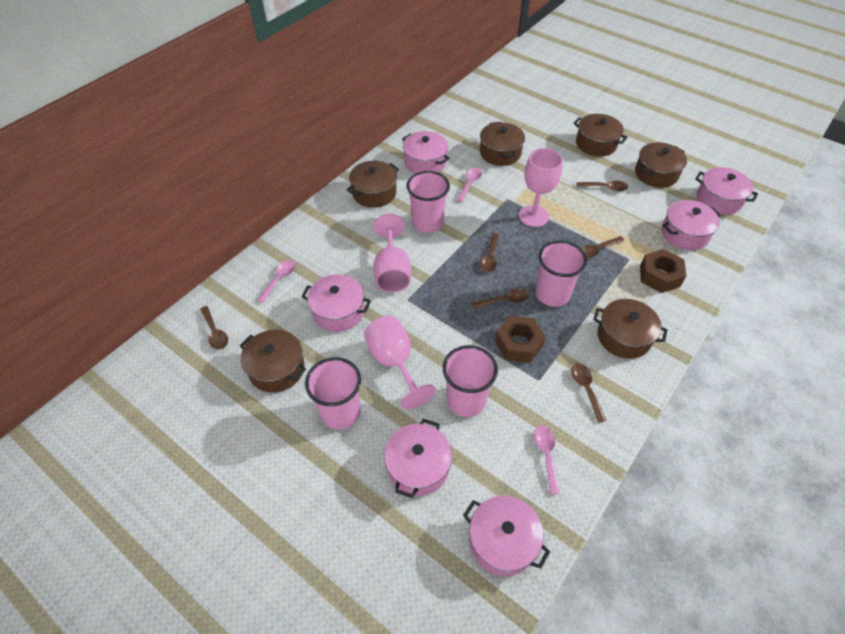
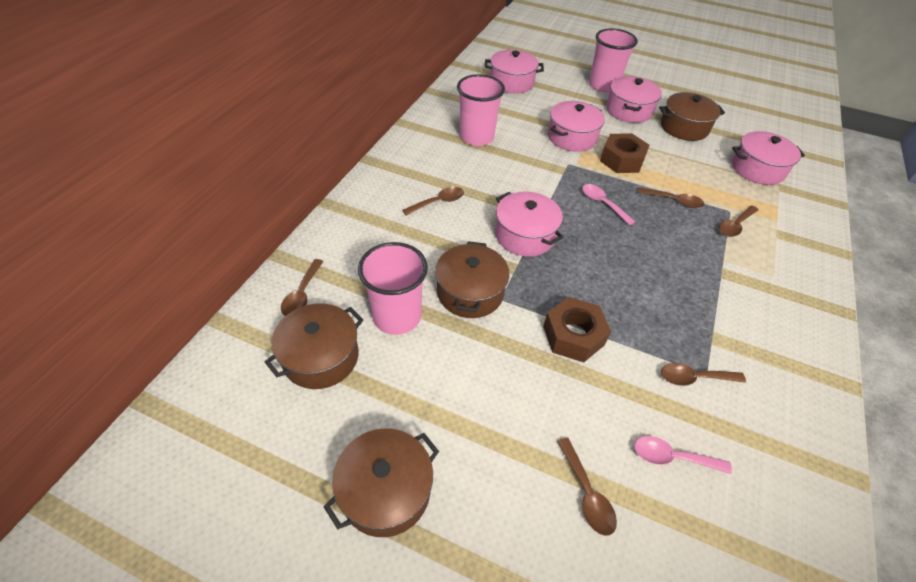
brown pot: [240,330,306,393] [347,161,399,208] [480,122,525,166] [573,114,628,157] [593,299,668,359] [635,142,687,188] = 6 -> [265,303,363,389] [324,428,439,537] [435,241,509,318] [659,92,725,141] = 4
pink cup: [305,357,361,429] [407,171,450,233] [443,345,498,417] [535,241,587,307] = 4 -> [358,242,428,335] [457,74,505,146] [589,28,638,92] = 3
pink goblet: [364,316,436,409] [373,214,411,292] [519,148,563,227] = 3 -> none = 0
pink pot: [301,274,371,332] [384,419,452,498] [402,131,450,174] [463,495,550,576] [662,200,721,250] [695,167,758,215] = 6 -> [485,50,544,94] [495,191,564,257] [548,101,605,152] [606,76,662,123] [732,131,805,185] = 5
pink spoon: [257,260,296,303] [457,168,482,202] [534,425,560,494] = 3 -> [582,184,635,225] [634,436,732,474] = 2

